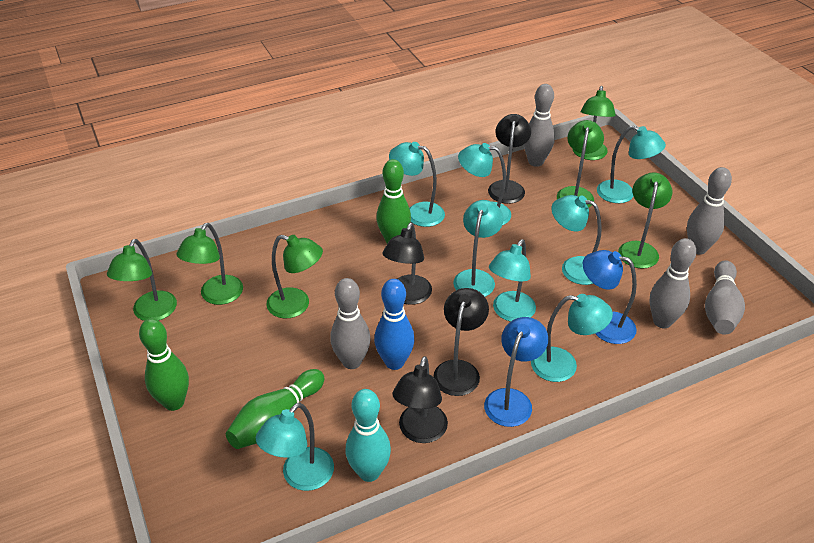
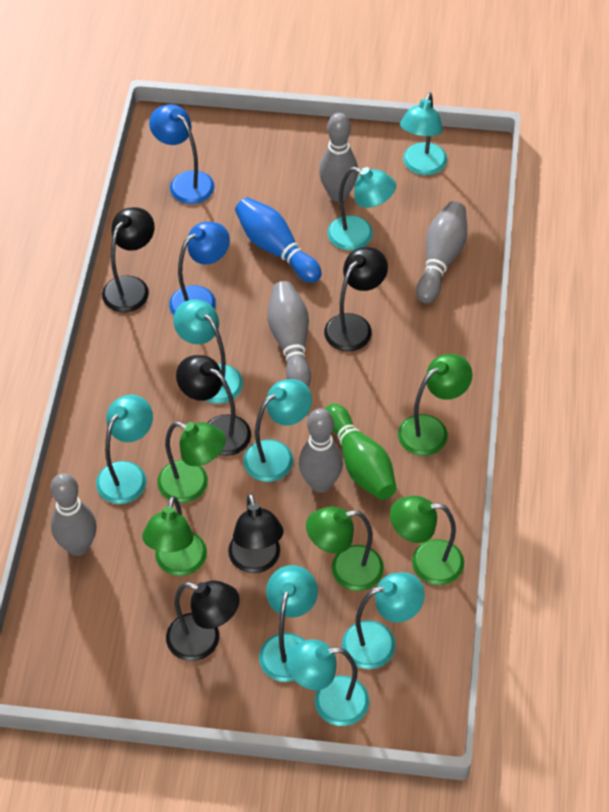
black lamp: [383,223,432,305] [393,356,448,443] [433,288,489,396] [488,114,531,204] = 4 -> [102,207,155,313] [166,580,240,661] [176,355,251,456] [228,493,284,573] [324,247,388,352] = 5
green bowling pin: [139,319,189,411] [226,369,324,449] [376,159,411,243] = 3 -> [325,403,397,500] = 1
green lamp: [107,239,177,321] [176,223,243,305] [266,235,323,318] [557,120,604,208] [573,86,616,160] [618,172,672,269] = 6 -> [142,496,207,576] [157,422,226,503] [306,507,384,591] [390,496,464,585] [398,354,472,456] = 5
turquoise bowling pin: [346,389,391,482] = 1 -> none = 0

